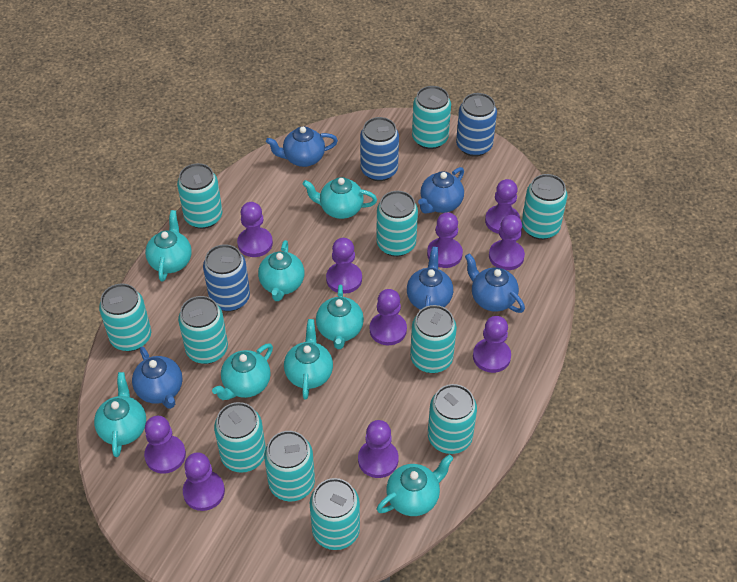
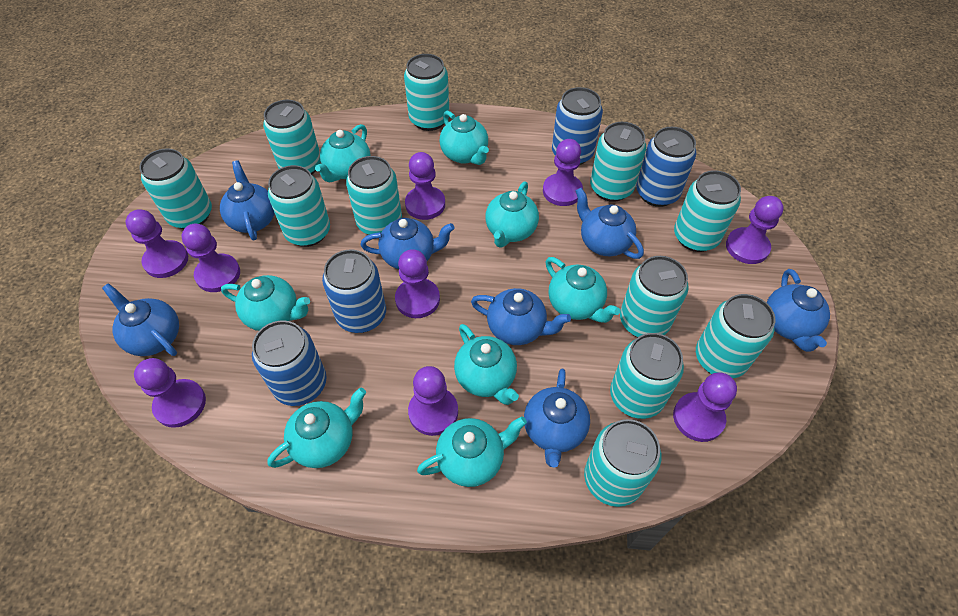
blue can: [203,244,250,311] [360,117,399,181] [456,93,497,157] = 3 -> [252,320,327,406] [322,250,386,333] [552,87,603,165] [636,127,697,207] = 4
blue teapot: [132,347,182,409] [266,127,338,167] [407,247,453,310] [418,167,464,214] [465,253,525,313] = 5 -> [102,283,179,356] [220,160,275,241] [361,218,455,269] [471,288,571,345] [524,369,590,468] [575,188,644,259] [766,269,830,352] = 7
purple pawn: [144,416,186,474] [183,452,225,511] [237,202,273,257] [326,238,362,294] [358,420,399,478] [370,289,407,345] [427,212,463,268] [473,316,511,373] [485,179,520,234] [489,215,525,270] = 10 -> [125,209,188,278] [134,358,206,428] [181,224,240,292] [395,249,440,318] [405,152,445,220] [408,366,458,436] [543,139,583,206] [673,372,737,442] [726,196,784,264] = 9

